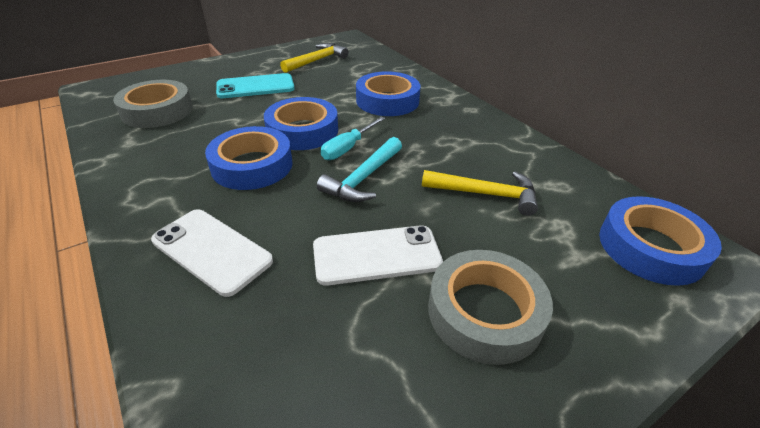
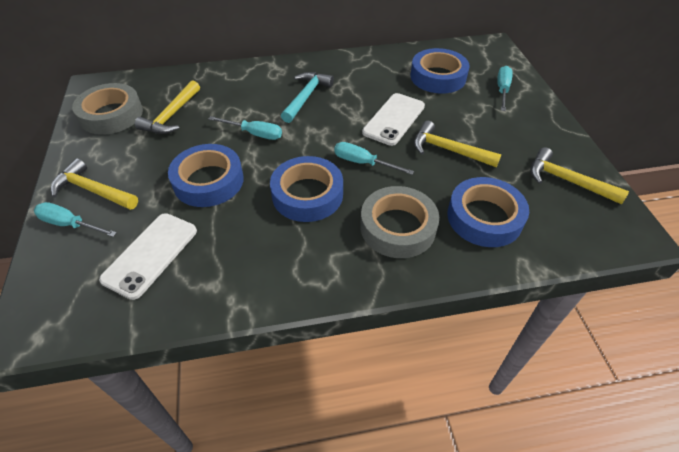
turquoise phone: [216,73,295,98] = 1 -> none = 0
turquoise screwdriver: [321,117,385,160] = 1 -> [34,202,117,237] [209,116,282,140] [334,142,414,175] [497,66,513,111] = 4
yellow hammer: [280,43,348,73] [422,170,538,216] = 2 -> [51,158,138,210] [135,80,200,134] [414,121,502,167] [530,147,629,204] = 4

